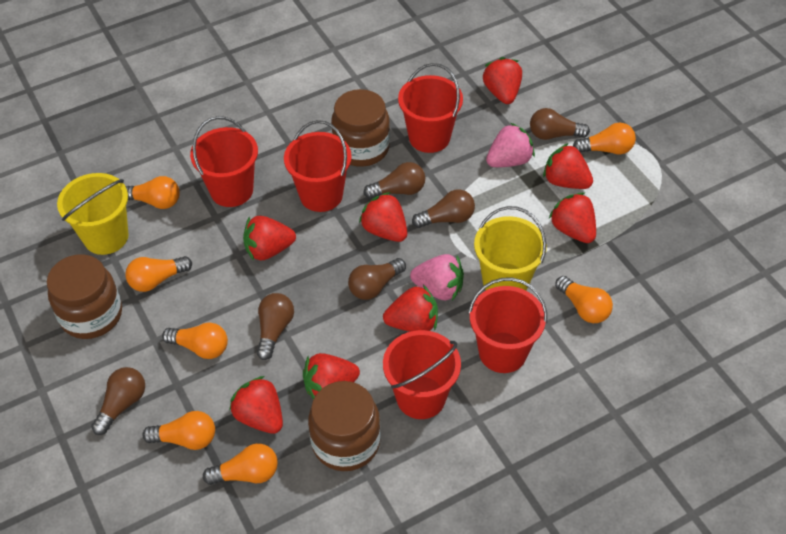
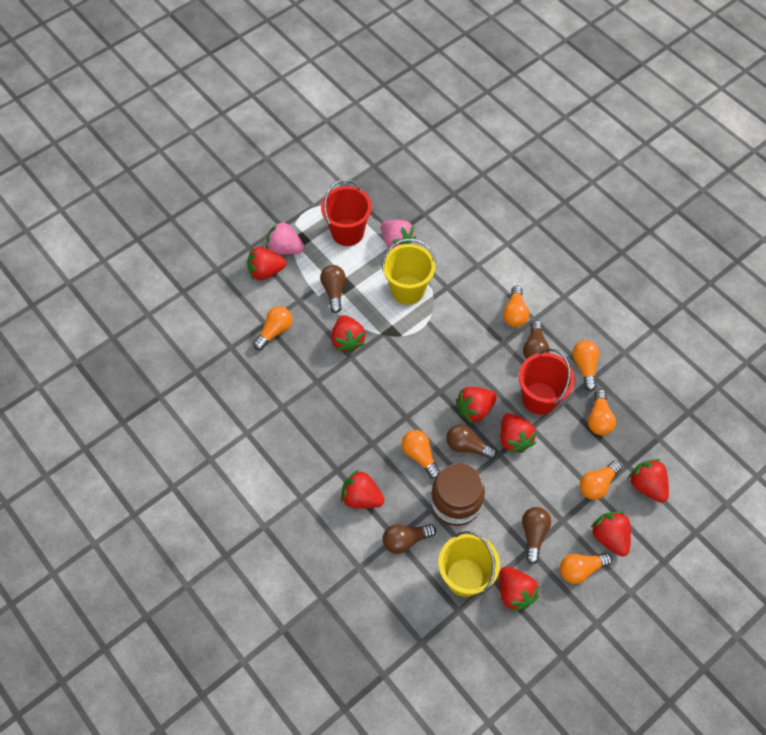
brown jar: [47,254,122,339] [308,381,381,471] [331,89,390,167] = 3 -> [431,464,485,526] = 1
brown light bulb: [91,367,145,435] [257,293,294,360] [348,258,406,300] [363,162,425,199] [412,189,475,228] [530,108,590,140] = 6 -> [320,265,346,313] [383,524,436,554] [446,424,497,459] [522,507,551,564] [523,320,550,359] = 5
red bucket: [190,116,258,207] [284,120,352,212] [383,330,461,419] [398,63,463,153] [468,278,547,373] = 5 -> [321,179,372,246] [519,349,575,415] = 2

